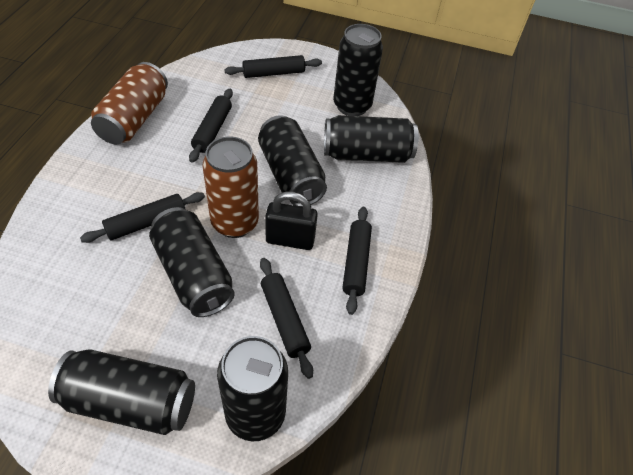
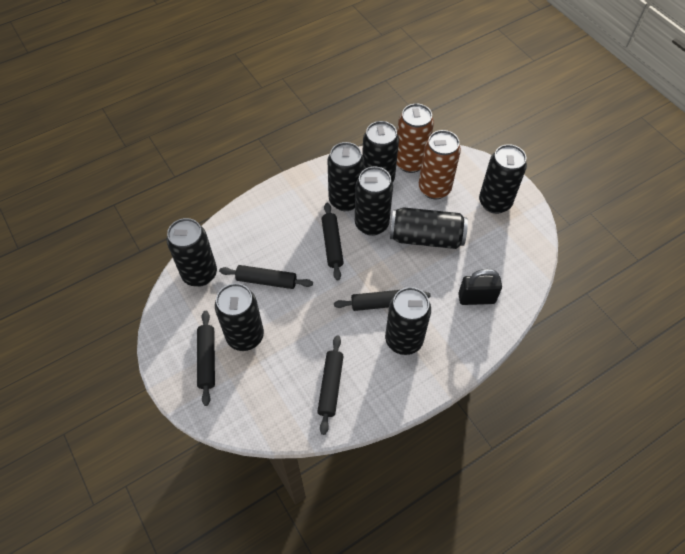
black can: [48,349,195,435] [149,207,235,317] [217,336,288,441] [258,115,327,207] [324,115,418,163] [333,24,383,116] = 6 -> [167,218,217,287] [215,283,264,351] [327,142,364,211] [355,166,393,236] [362,121,399,182] [385,287,431,355] [390,207,468,249] [479,144,527,214] = 8

